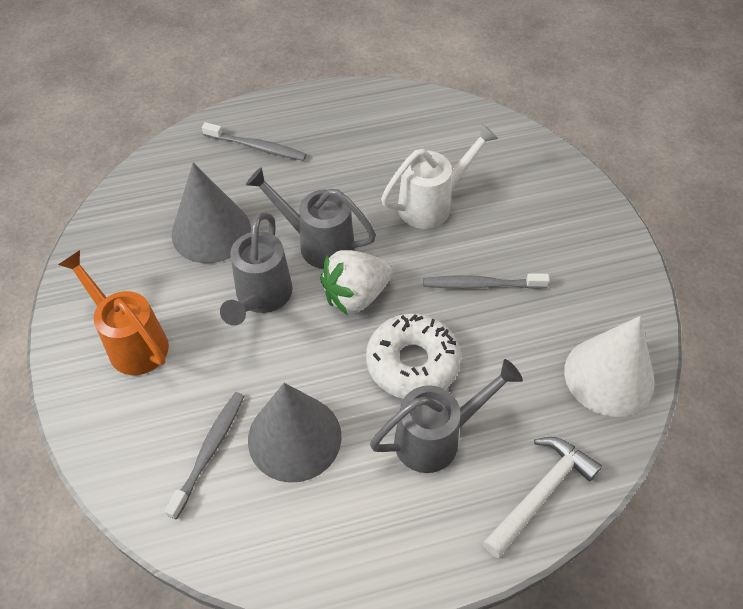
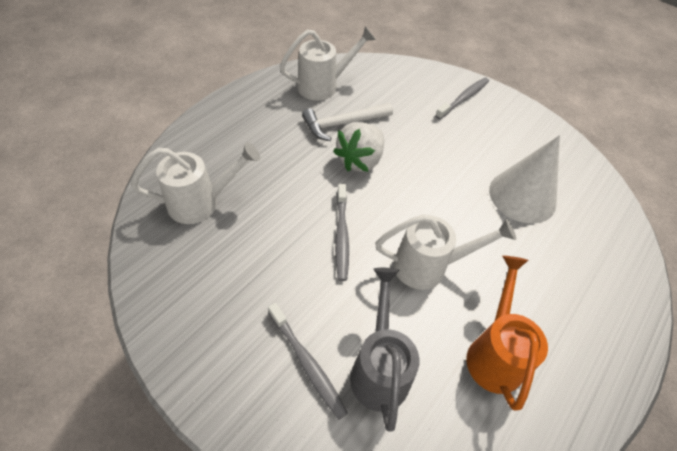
grey cone: [172,163,251,263] [248,383,342,483] = 2 -> none = 0
grey watering can: [220,212,293,326] [246,167,376,269] [370,359,523,473] = 3 -> [350,268,419,431] = 1
white donut: [366,314,461,399] = 1 -> none = 0
white watering can: [381,124,498,229] = 1 -> [131,142,260,224] [280,26,376,101] [375,214,516,290] = 3

